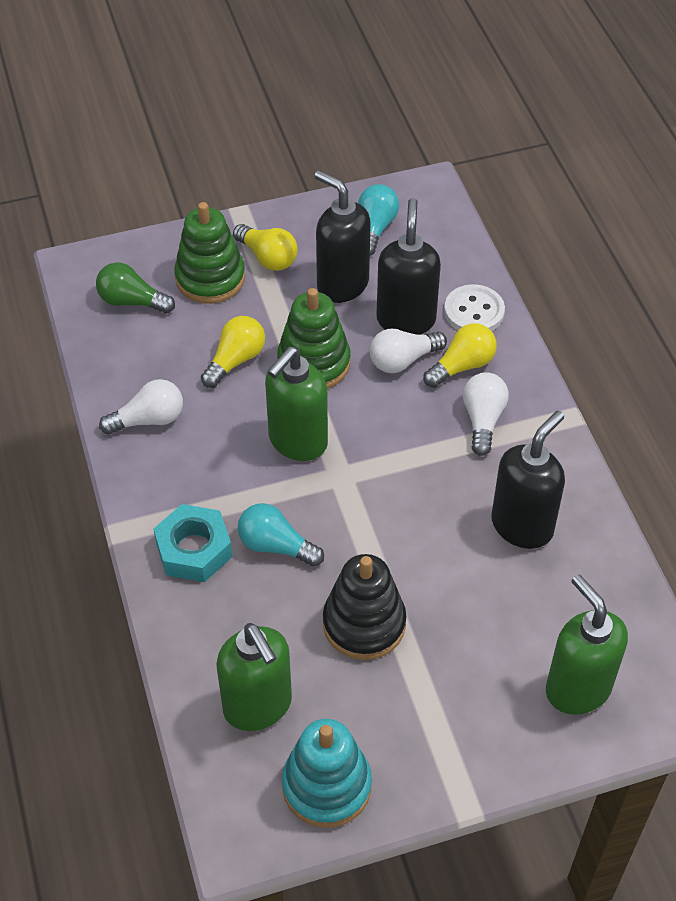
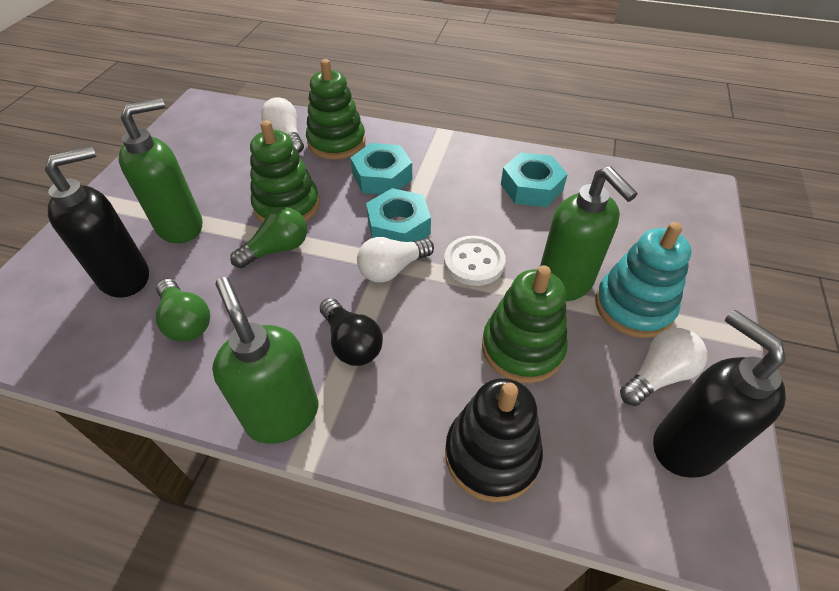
black light bulb: none = 0 -> [320,298,383,366] = 1
black soap dispenser: [314,171,371,303] [376,198,441,335] [491,411,565,549] = 3 -> [45,146,149,297] [653,310,786,478] = 2
green light bulb: [96,262,175,314] = 1 -> [156,279,210,342] [230,207,307,268] = 2
green stacking toy: [174,202,245,304] [277,288,351,389] = 2 -> [250,120,320,223] [306,59,366,160] [482,265,568,383] = 3
turquoise light bulb: [238,503,324,567] [358,184,399,256] = 2 -> none = 0
turquoise nut: [154,504,232,582] = 1 -> [350,143,412,195] [366,188,431,242] [501,152,568,207] = 3
yellow light bulb: [201,316,265,388] [233,224,298,271] [424,323,497,388] = 3 -> none = 0

